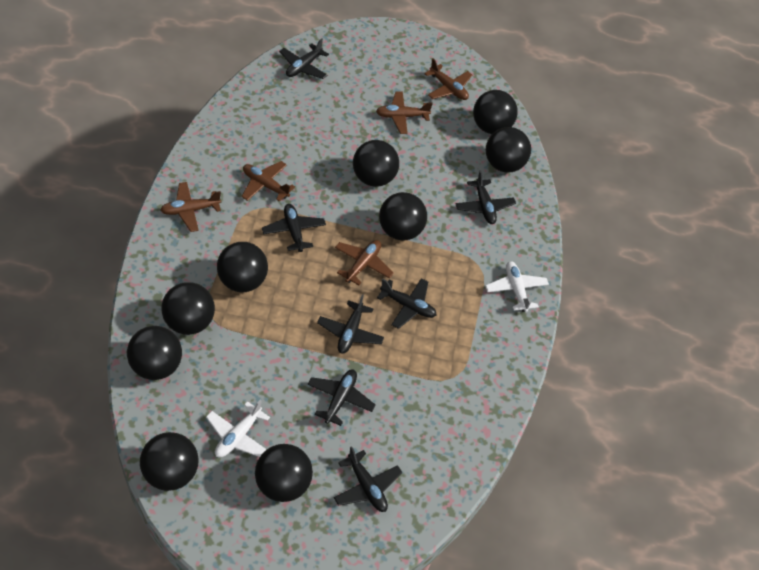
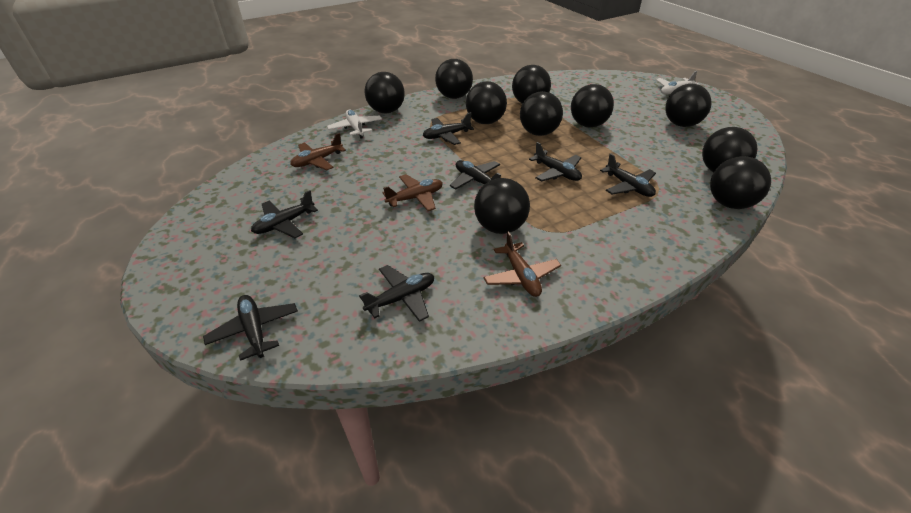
black ball: [127,326,182,380] [140,432,199,491] [161,282,215,335] [217,242,268,292] [255,444,313,502] [353,140,399,187] [379,192,427,241] [473,90,518,134] [486,127,531,173] = 9 -> [365,72,405,113] [435,59,473,99] [466,81,507,124] [474,178,530,234] [512,65,551,104] [520,91,563,136] [571,84,614,128] [665,84,712,127] [702,127,758,172] [710,156,771,209] = 10
brown plane: [160,182,221,232] [241,161,295,202] [335,240,394,285] [376,91,433,134] [424,59,472,100] = 5 -> [290,133,346,170] [382,174,442,211] [484,231,561,297] = 3

